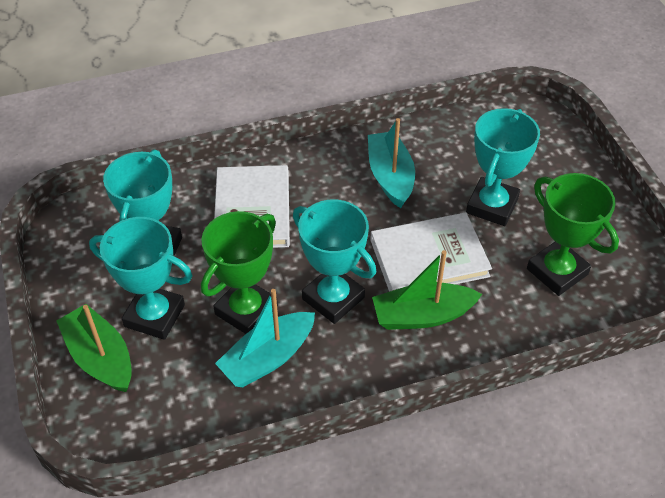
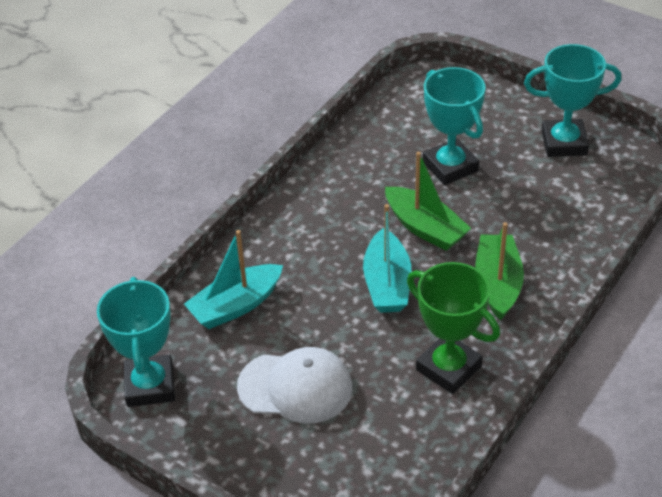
green trophy: [201,211,278,334] [527,173,619,296] = 2 -> [407,262,500,394] = 1
turquoise trophy: [89,217,192,340] [103,149,182,256] [293,199,376,324] [466,108,540,226] = 4 -> [97,277,175,407] [423,67,486,185] [524,44,621,157] = 3
white book: [214,165,290,248] [370,213,492,292] = 2 -> none = 0
white cap: none = 0 -> [237,347,353,424] = 1

